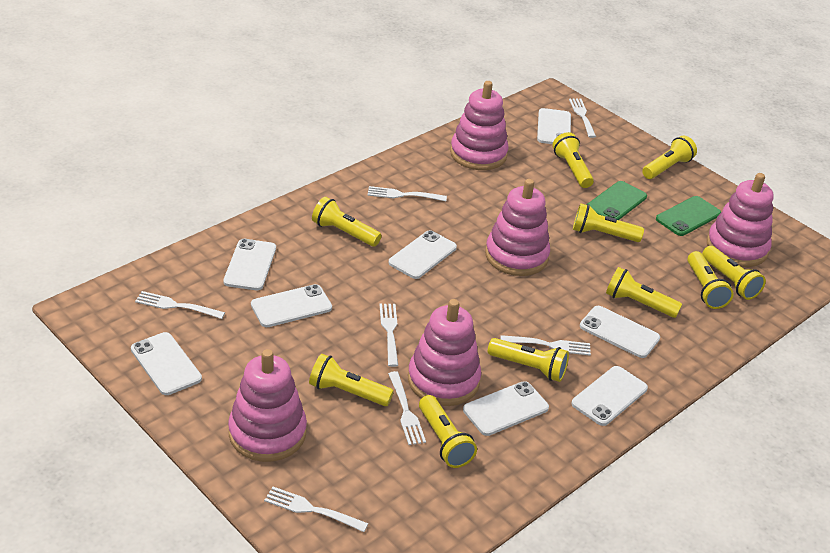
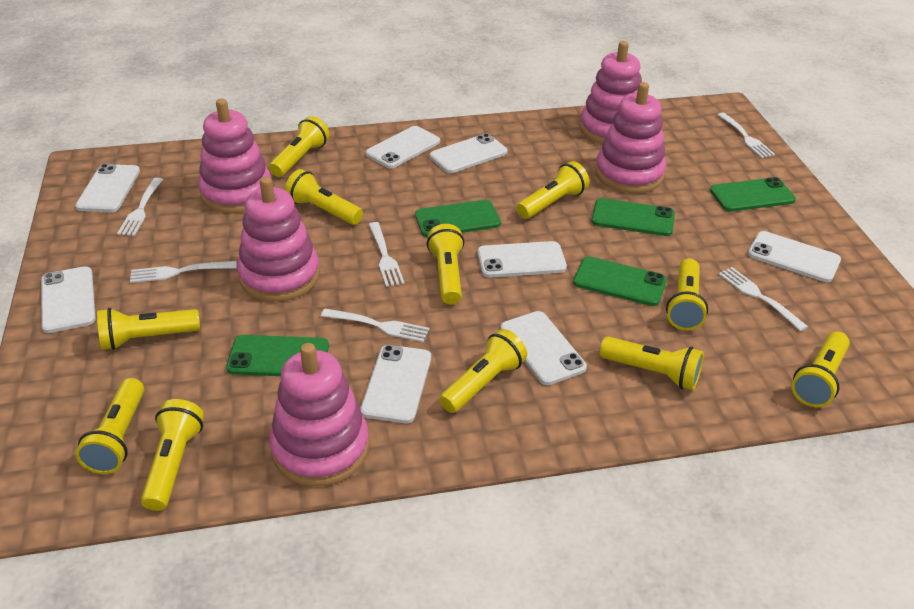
green phone: [588,181,647,220] [656,196,721,236] = 2 -> [226,335,329,376] [415,200,501,237] [573,256,667,306] [592,198,675,236] [710,177,796,212] = 5
white fork: [135,291,225,319] [264,487,368,532] [367,186,447,201] [379,304,398,367] [388,371,426,445] [501,335,591,356] [569,98,596,138] = 7 -> [117,178,163,236] [130,261,237,283] [321,309,429,342] [368,222,405,287] [717,112,775,158] [719,267,808,331] = 6
yellow flashlight: [309,354,394,406] [312,197,382,247] [419,395,477,468] [488,338,569,382] [552,132,594,188] [573,203,644,242] [606,267,682,318] [642,136,697,179] [687,251,734,309] [702,246,766,300] = 10 -> [75,378,144,474] [97,308,200,350] [141,399,204,511] [269,116,329,177] [285,169,363,225] [427,224,464,304] [439,329,527,413] [517,161,589,219] [600,337,704,390] [666,258,708,331] [791,332,850,407] = 11

